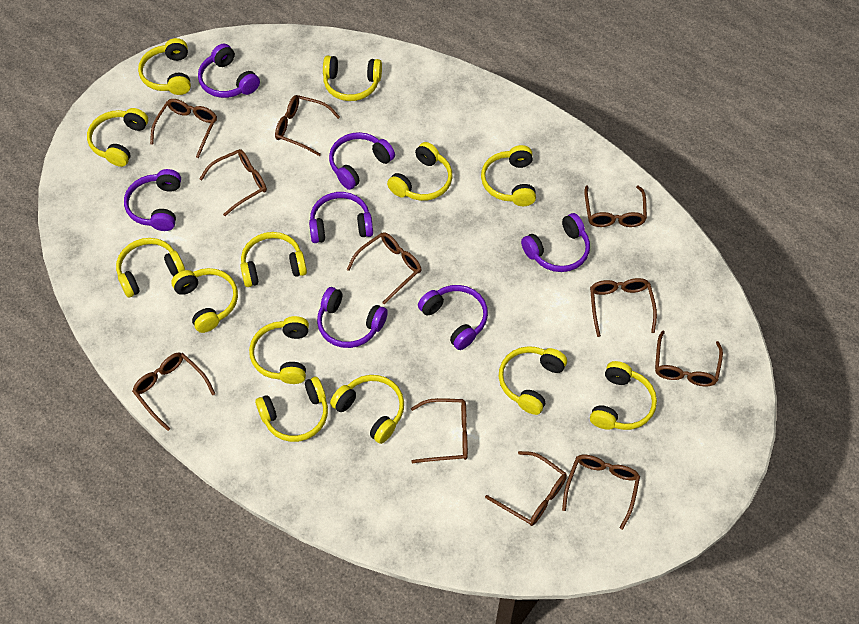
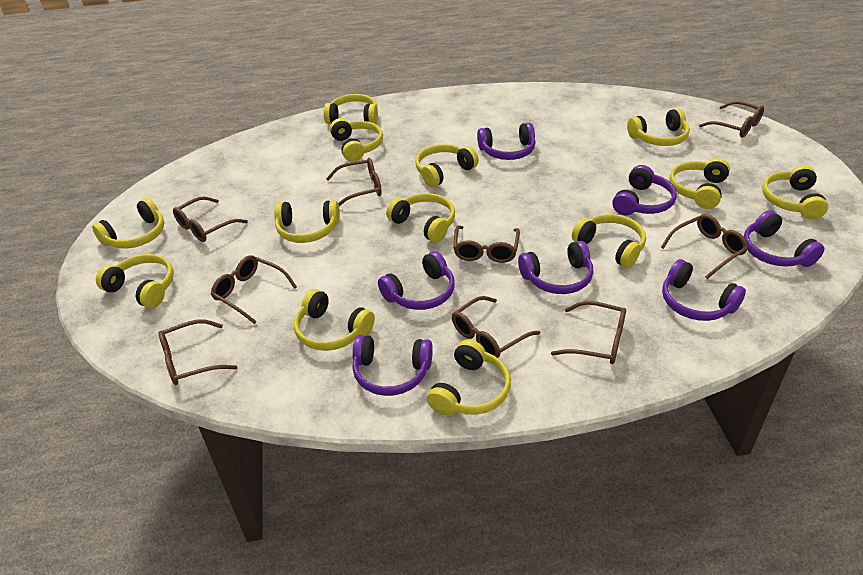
brown glasses: [132,353,215,431] [150,99,217,158] [199,149,267,216] [275,95,340,156] [346,232,421,305] [411,398,468,463] [485,451,567,526] [562,455,640,530] [584,185,647,227] [590,278,657,337] [655,330,723,386] = 11 -> [159,319,238,385] [173,197,248,242] [211,255,297,324] [326,158,382,206] [452,296,540,358] [453,226,520,263] [551,301,626,364] [661,214,748,279] [699,101,764,138] = 9

